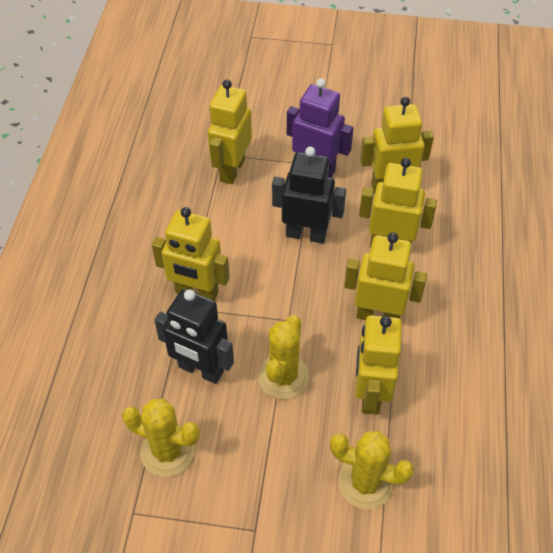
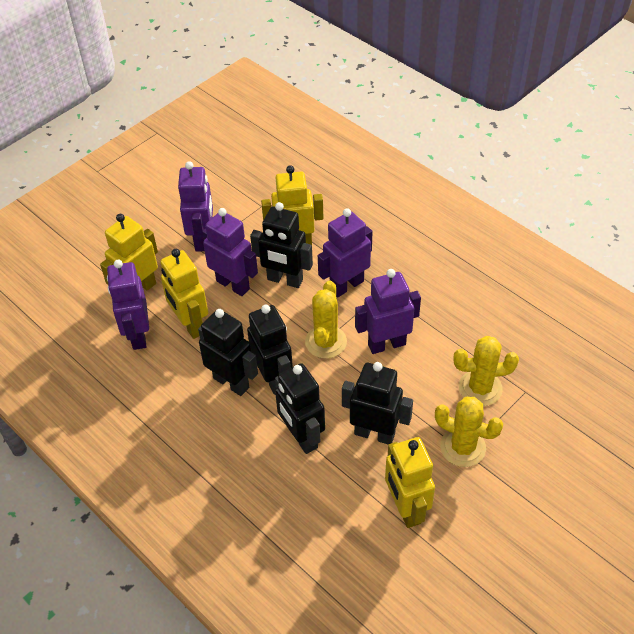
black robot: [154,289,234,384] [272,147,346,243] = 2 -> [198,309,258,396] [247,305,293,395] [250,202,313,288] [275,363,325,454] [342,362,413,445] = 5
purple robot: [287,78,354,178] = 1 -> [107,260,149,350] [178,161,213,252] [203,208,258,296] [318,208,373,298] [355,269,421,354] = 5
yellow robot: [152,207,230,301] [208,79,252,184] [344,232,427,320] [355,315,402,415] [359,158,437,247] [360,97,434,194] = 6 -> [100,214,158,290] [160,249,208,339] [261,165,324,245] [385,437,435,528] = 4

